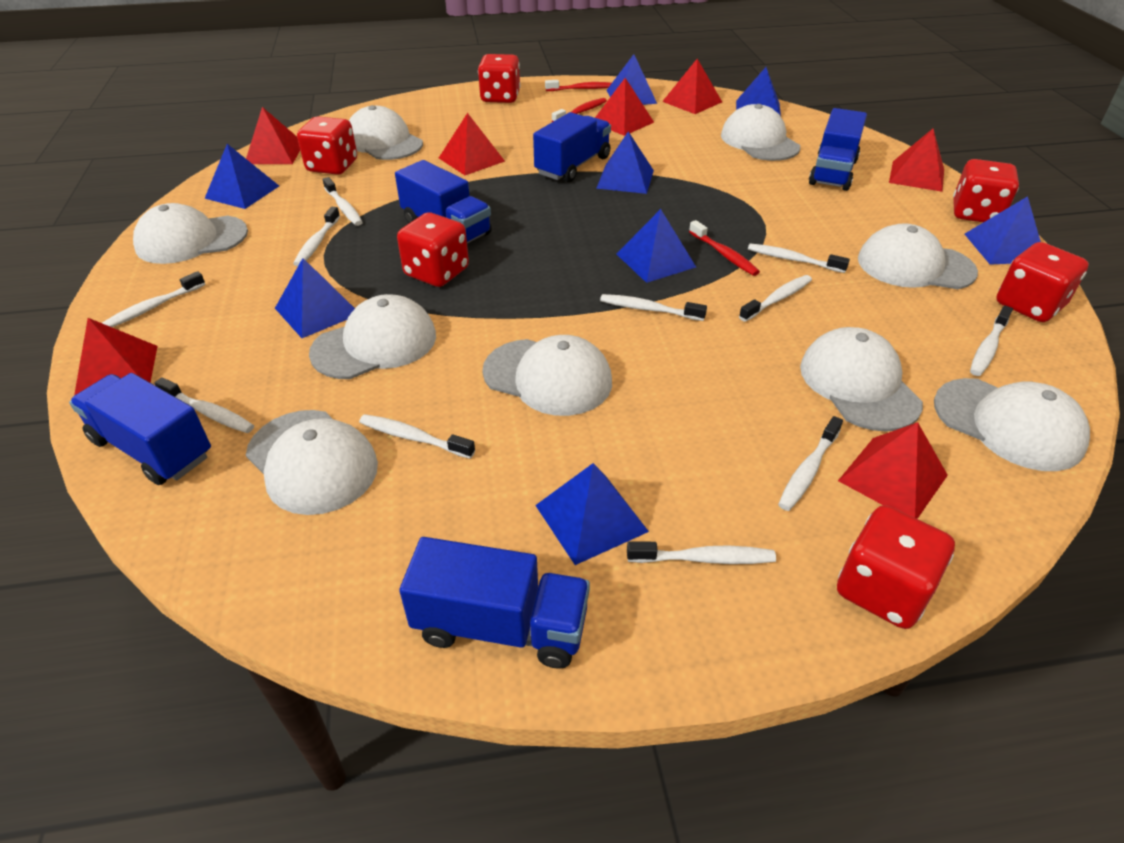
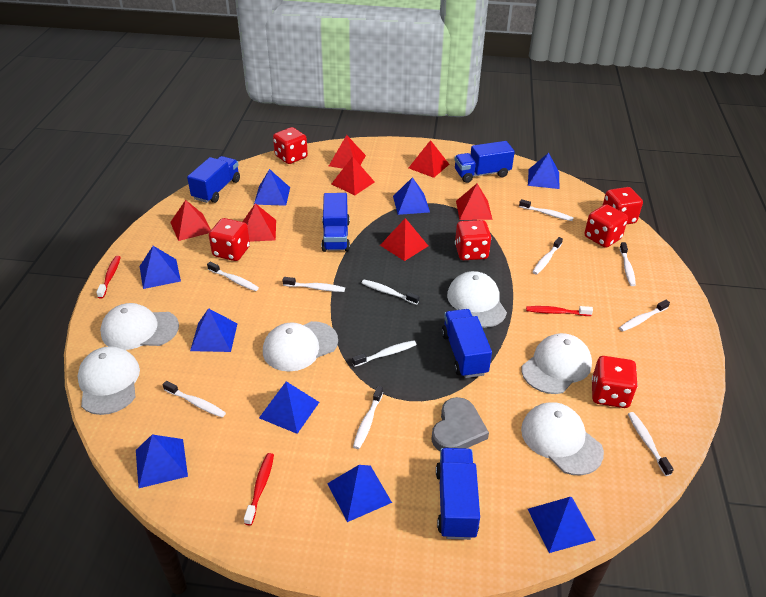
blue pyramid: [204,144,279,209] [275,258,355,338] [535,463,649,565] [596,131,654,194] [606,54,657,105] [616,209,696,283] [736,67,781,116] [965,196,1041,265] = 8 -> [136,434,188,489] [140,246,181,289] [190,308,238,352] [254,169,290,206] [259,381,319,434] [327,465,392,522] [393,177,430,215] [528,153,559,189] [528,497,595,553] = 9
grey heart: none = 0 -> [431,397,489,451] = 1
white cap: [133,203,248,264] [246,410,378,515] [309,294,436,379] [349,105,423,160] [482,335,612,416] [721,104,800,161] [800,327,923,432] [858,223,978,289] [934,378,1090,471] = 9 -> [77,346,140,415] [100,303,179,350] [263,321,338,372] [447,271,507,328] [521,402,604,475] [522,333,592,394] = 6

